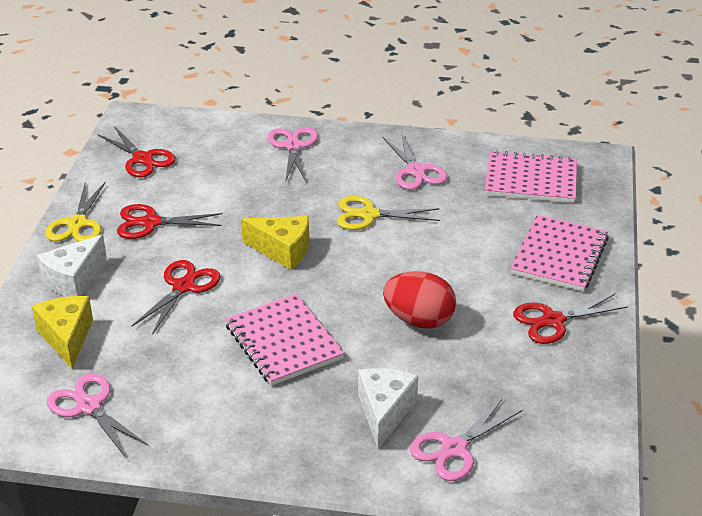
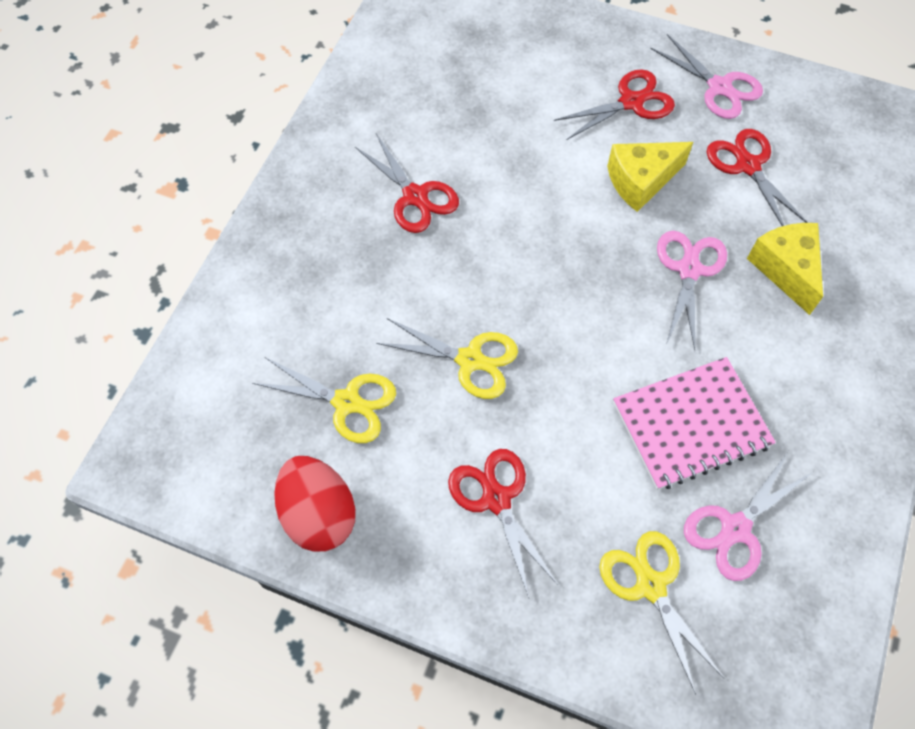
pink notebook: [225,294,345,386] [485,150,577,203] [510,215,609,292] = 3 -> [613,357,776,490] = 1
pink scissors: [46,373,148,457] [268,127,318,183] [383,132,448,190] [410,398,522,481] = 4 -> [650,34,763,119] [657,231,727,350] [684,452,813,581] = 3
white cheese: [37,234,107,297] [358,368,418,449] = 2 -> none = 0
yellow scissors: [45,181,106,242] [337,196,440,230] = 2 -> [252,357,396,443] [376,318,518,399] [599,531,725,694] = 3

